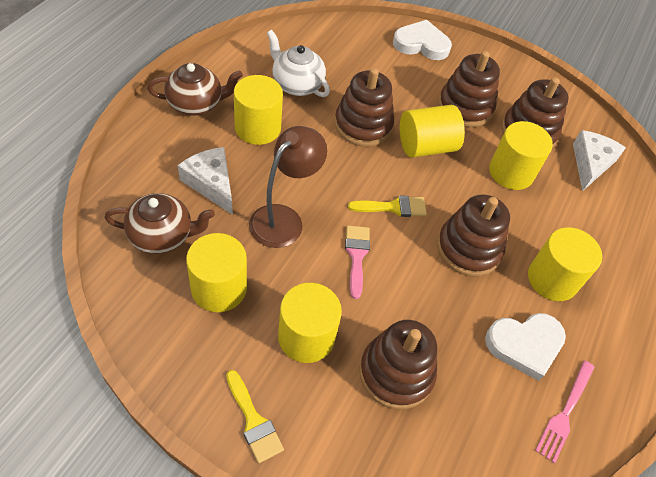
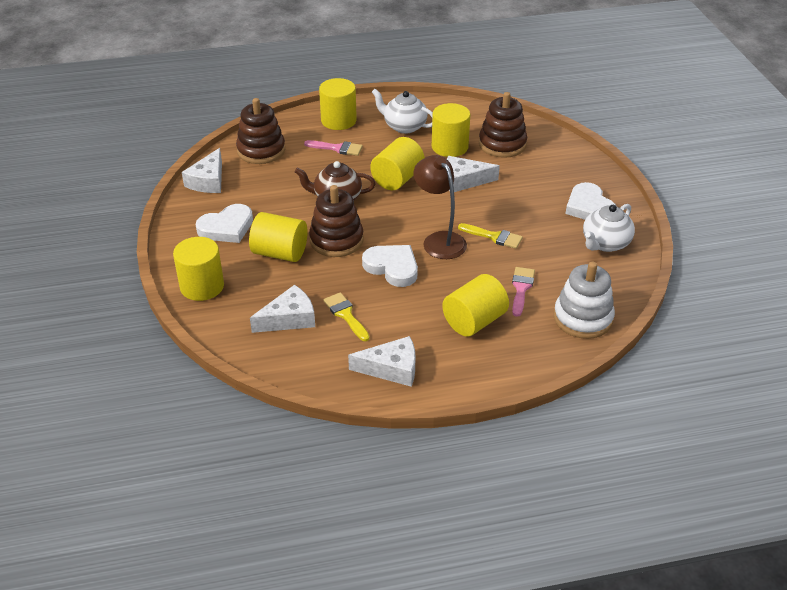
brown stacking toy: [335,68,394,147] [359,320,437,409] [437,195,510,276] [438,51,500,127] [501,77,569,148] = 5 -> [236,98,285,164] [309,185,364,257] [479,92,527,158] = 3
brown teapot: [104,193,215,254] [147,63,243,116] = 2 -> [295,161,376,200] = 1
pink brush: [345,225,370,299] = 1 -> [304,140,363,156] [512,267,535,317] = 2
pink fork: [535,360,595,464] = 1 -> none = 0
white cheese: [178,147,233,215] [573,130,626,191] = 2 -> [182,148,222,193] [250,285,315,333] [348,336,415,387] [447,156,500,192] = 4
white heart: [393,20,452,60] [485,313,566,381] = 2 -> [196,204,253,243] [362,245,418,287] [565,182,616,220] = 3
white stacking toy: none = 0 -> [554,262,615,339] = 1
white teapot: [267,30,330,97] = 1 -> [372,89,433,134] [583,204,635,252] = 2

